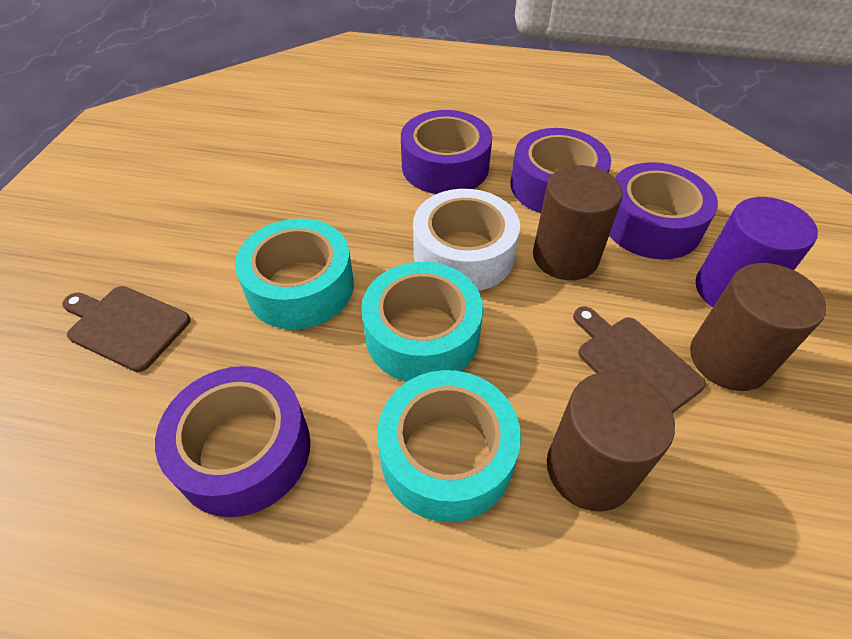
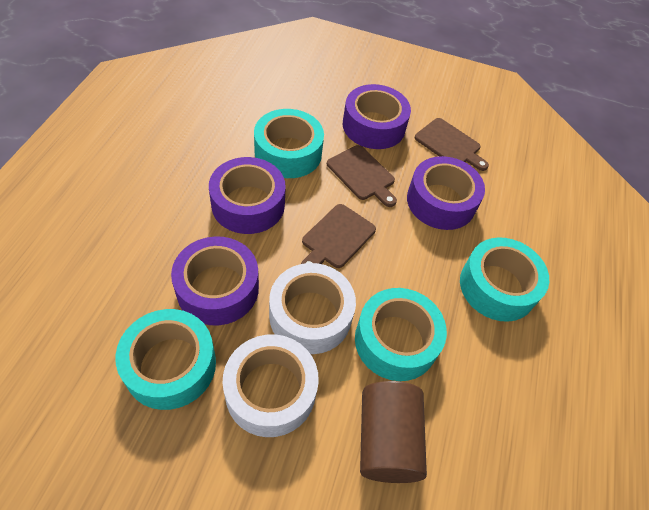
brown cutting board: [62,286,191,372] [573,307,706,413] = 2 -> [301,204,376,268] [327,145,397,207] [415,118,489,171] = 3
brown cylinder: [533,165,623,280] [547,371,675,512] [690,263,826,391] = 3 -> [360,381,427,483] = 1
purple cylinder: [696,197,818,307] = 1 -> none = 0
turquoise tape: [235,218,354,329] [361,262,483,382] [377,370,521,522] = 3 -> [115,309,216,410] [254,109,324,178] [355,288,447,381] [460,237,549,322] = 4
white tape: [413,189,520,291] = 1 -> [223,334,319,437] [269,263,356,354] = 2

